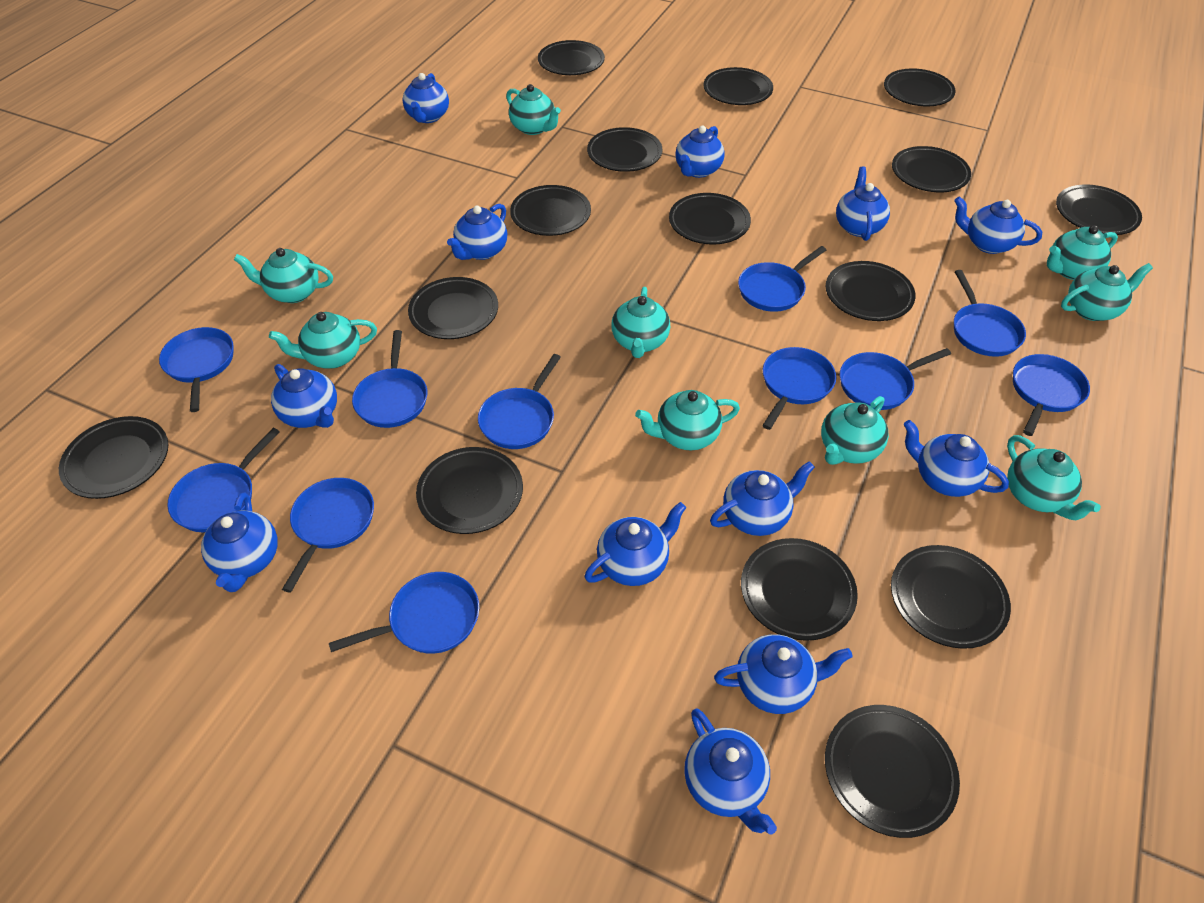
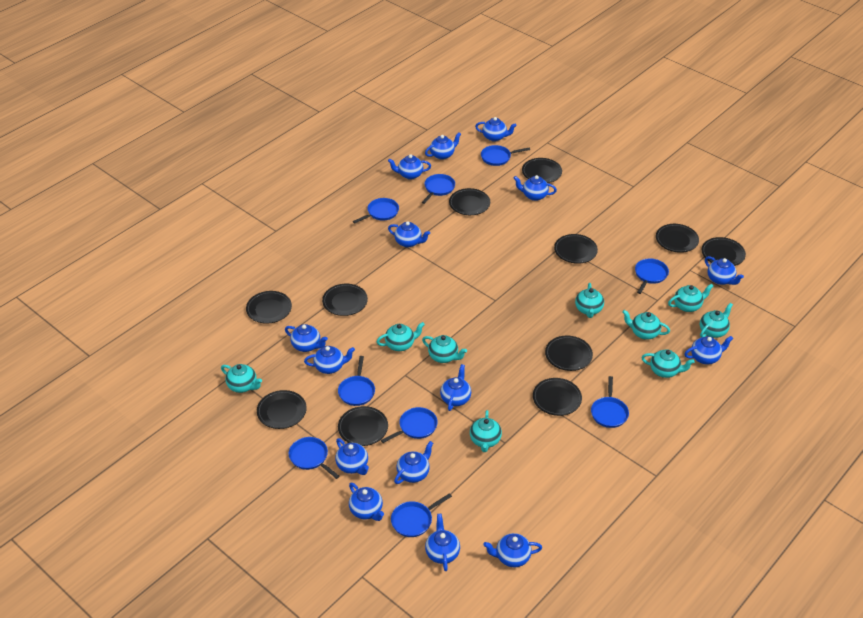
black plate: [59,416,168,499] [408,277,498,339] [416,447,523,534] [510,185,591,236] [538,40,605,75] [587,127,662,172] [669,193,751,245] [703,67,773,105] [741,538,858,641] [825,705,960,838] [826,261,916,321] [884,68,956,106] [891,545,1011,649] [892,146,971,192] [1056,184,1142,235] = 15 -> [246,291,292,324] [257,390,307,429] [322,284,368,316] [338,406,388,446] [449,188,490,215] [522,158,562,183] [533,378,582,416] [545,336,593,371] [554,234,598,264] [656,224,699,253] [702,237,746,266] = 11
blue pan: [159,327,234,412] [167,428,280,532] [282,478,374,592] [329,572,479,654] [352,330,427,428] [478,354,561,449] [738,246,826,312] [762,347,836,430] [840,348,951,410] [954,270,1026,357] [1013,354,1090,436] = 11 -> [289,437,340,479] [338,356,375,406] [353,198,399,223] [381,407,438,443] [391,493,452,537] [422,174,455,204] [481,145,530,166] [591,376,629,428] [635,259,669,294] = 9
blue teapot: [201,492,278,592] [271,364,337,428] [402,73,449,123] [447,204,507,260] [585,502,686,586] [675,126,725,178] [684,708,777,834] [710,461,815,536] [714,634,852,714] [836,166,890,241] [904,420,1009,497] [954,197,1042,254] = 12 -> [285,324,328,352] [304,346,355,374] [335,438,369,475] [349,483,384,521] [388,154,431,180] [388,221,430,247] [394,441,433,484] [425,132,461,160] [425,514,460,571] [440,364,471,411] [475,117,517,142] [483,533,542,567] [514,175,557,201] [684,336,733,364] [705,256,744,285] = 15

